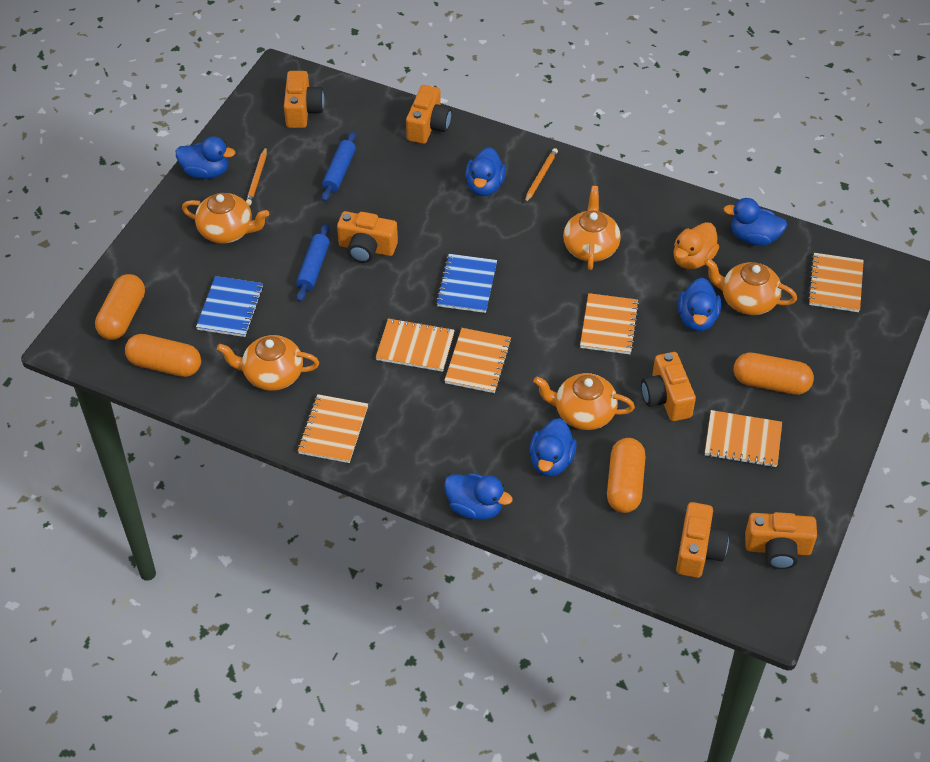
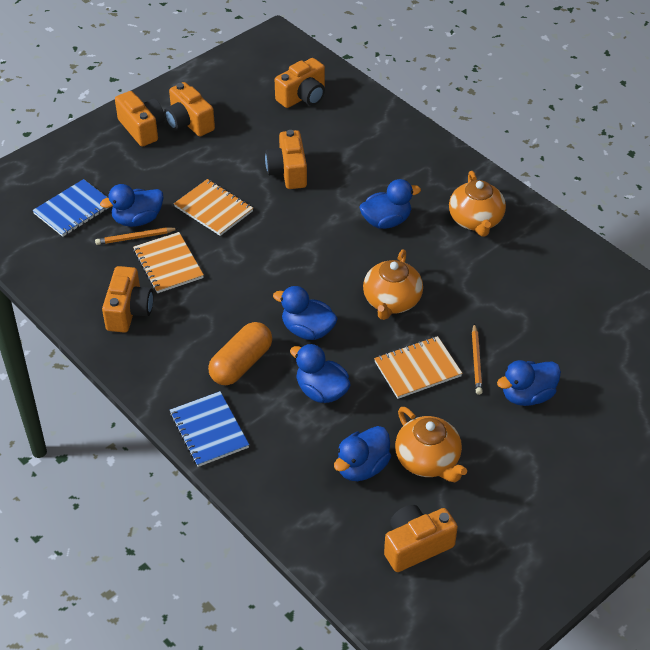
blue rolling pin: [296,224,330,302] [322,131,356,202] = 2 -> none = 0
orange capsule: [95,274,145,340] [125,334,201,377] [607,438,645,513] [734,352,814,395] = 4 -> [208,322,272,385] = 1
orange duck: [674,222,719,269] = 1 -> none = 0
orange notebook: [298,394,368,463] [376,318,455,372] [444,328,512,393] [580,293,639,354] [705,410,782,467] [808,253,864,312] = 6 -> [133,232,204,293] [174,179,253,236] [374,336,462,399] = 3
orange teapot: [182,193,269,244] [217,335,319,391] [533,373,635,430] [563,186,621,270] [704,258,797,315] = 5 -> [363,249,423,320] [395,407,467,482] [449,171,506,237] = 3

